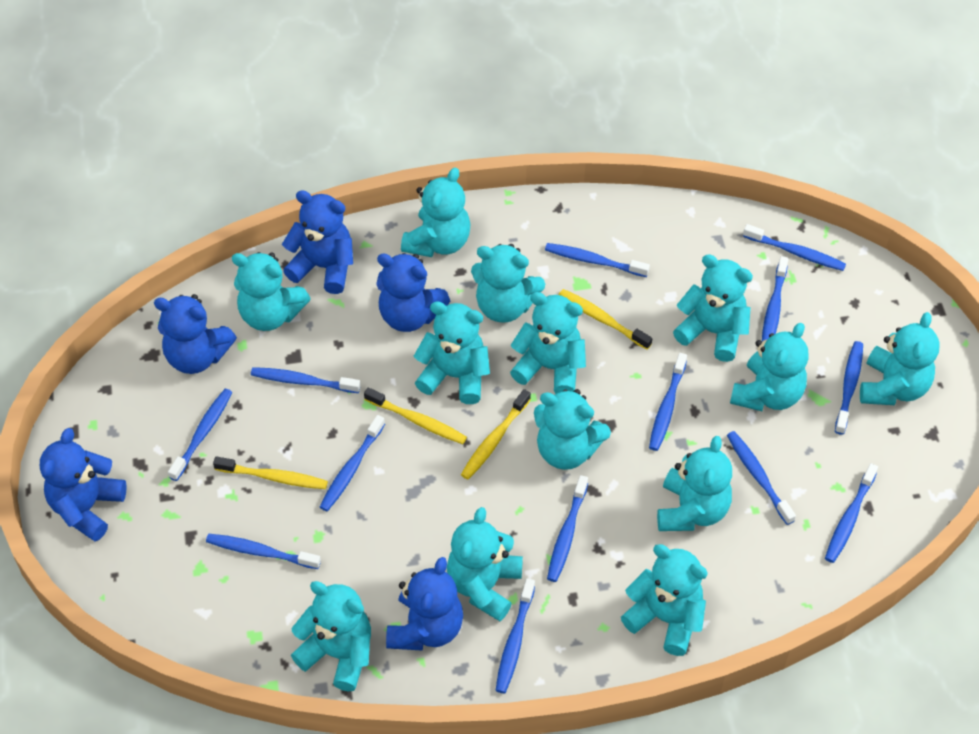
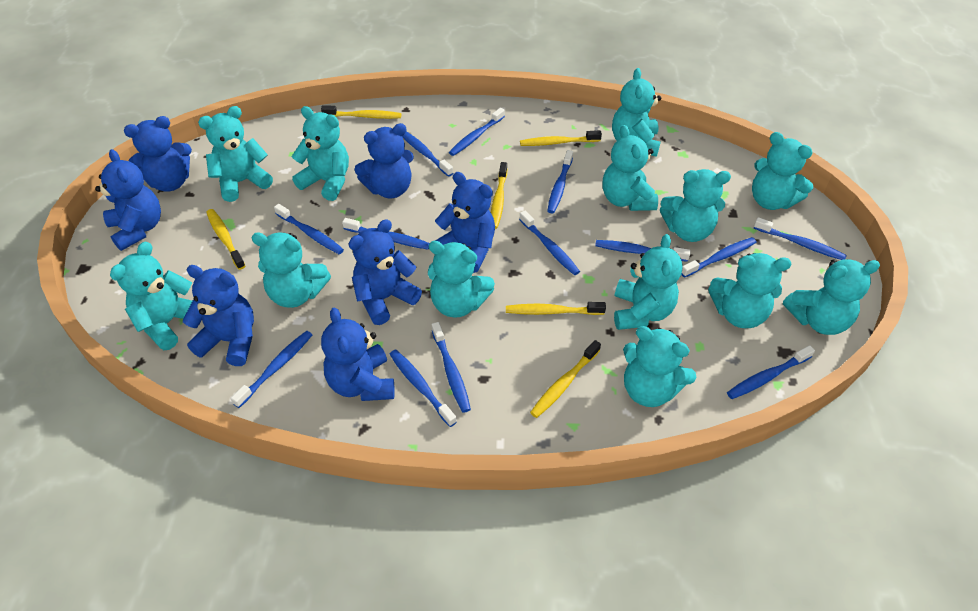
blue teddy bear: [40,428,127,542] [154,294,237,374] [282,190,353,294] [376,253,450,332] [386,557,463,651] = 5 -> [95,149,161,251] [124,116,192,192] [183,265,254,366] [321,307,395,401] [349,219,422,325] [354,123,414,199] [435,172,495,273] = 7
yellow toothbrush: [213,456,328,489] [364,387,467,444] [461,389,531,480] [559,289,652,350] = 4 -> [206,209,245,270] [321,105,401,119] [491,162,507,229] [506,302,606,315] [520,130,602,146] [530,340,601,418] = 6

